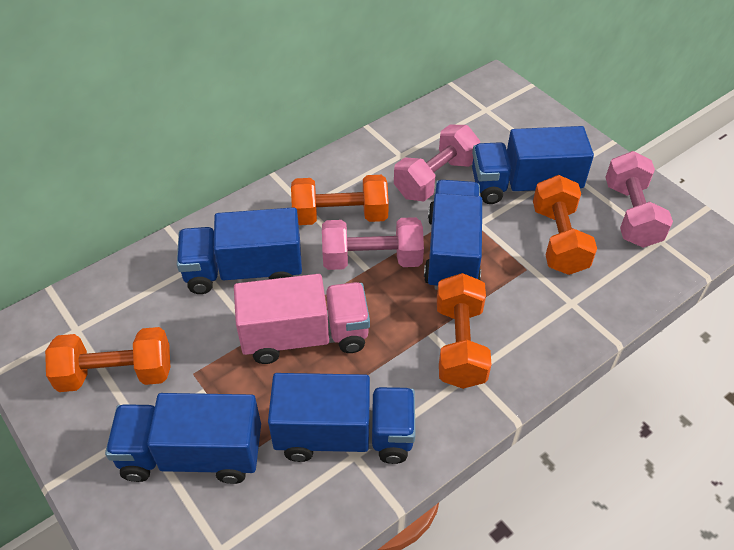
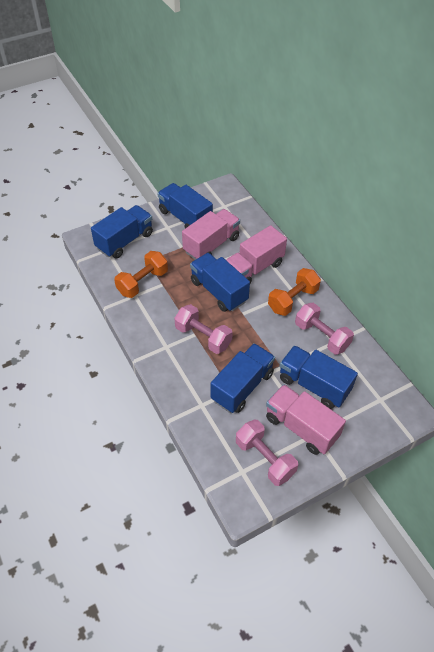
orange dumbbell: [45,327,170,392] [291,175,389,225] [437,273,492,389] [533,175,597,275] = 4 -> [114,251,168,298] [268,268,321,316] = 2
pink truck: [234,274,370,364] = 1 -> [182,209,240,260] [226,225,287,283] [266,384,346,455] = 3

